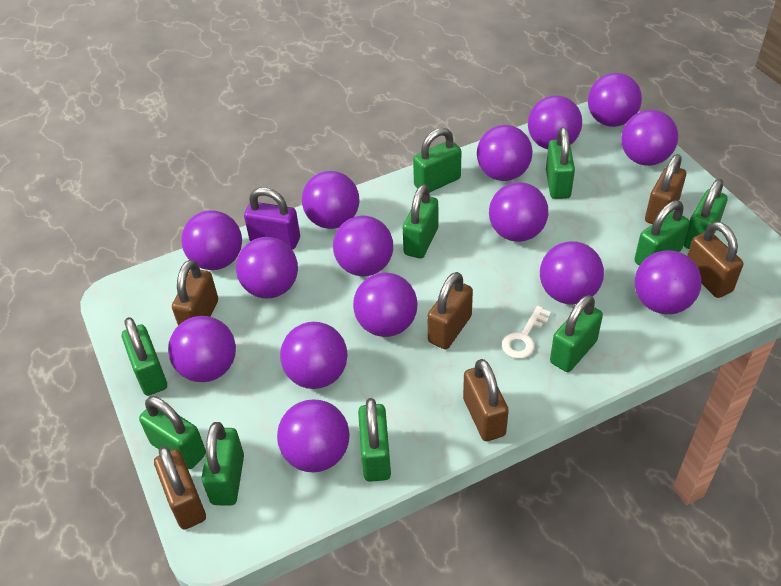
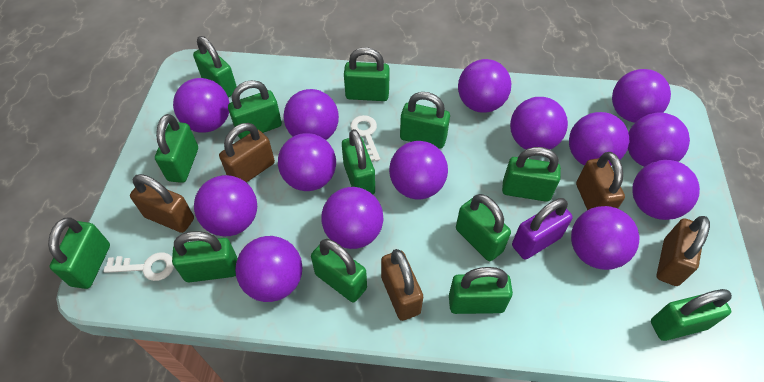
brown padlock: [154,446,206,530] [172,260,218,325] [427,272,473,349] [463,359,509,441] [645,154,686,224] [687,221,743,298] = 6 -> [130,174,194,233] [219,123,275,183] [381,249,423,321] [576,152,625,210] [656,216,710,286] = 5
green padlock: [122,317,167,396] [139,396,206,469] [201,422,244,505] [358,398,391,482] [403,184,438,258] [413,128,462,192] [546,127,575,199] [550,295,603,372] [634,200,690,266] [683,179,728,249] = 10 -> [48,218,110,289] [155,114,198,183] [172,231,238,282] [193,36,237,98] [228,80,282,139] [311,239,367,302] [342,129,375,194] [344,47,390,101] [400,92,450,148] [449,267,513,314] [456,194,511,261] [502,147,561,202] [651,289,732,341] = 13
purple ball: [168,316,236,382] [181,210,242,270] [236,237,298,298] [277,399,350,472] [280,322,348,389] [302,171,359,229] [333,216,393,276] [353,273,418,337] [477,125,533,181] [489,182,548,242] [528,96,582,149] [540,241,604,305] [588,73,642,127] [621,110,678,166] [635,250,702,314] = 15 -> [173,78,229,133] [194,175,257,236] [235,236,302,302] [278,133,336,191] [283,89,339,140] [321,187,384,249] [389,141,448,199] [458,59,511,113] [510,97,568,150] [569,112,630,166] [571,206,640,270] [612,69,671,123] [628,113,690,167] [632,160,700,220] = 14
white key: [502,306,551,359] = 1 -> [103,252,174,281] [350,115,380,161] = 2

